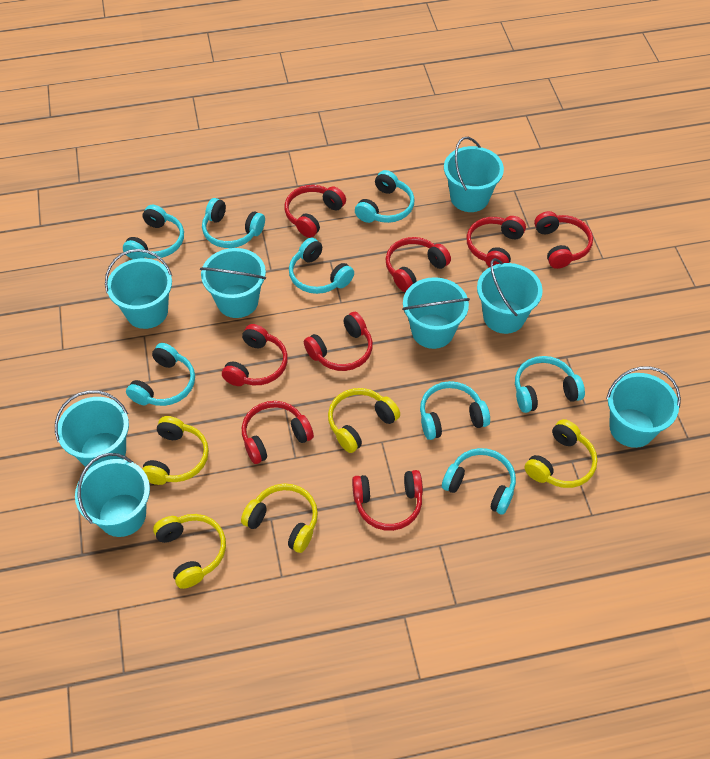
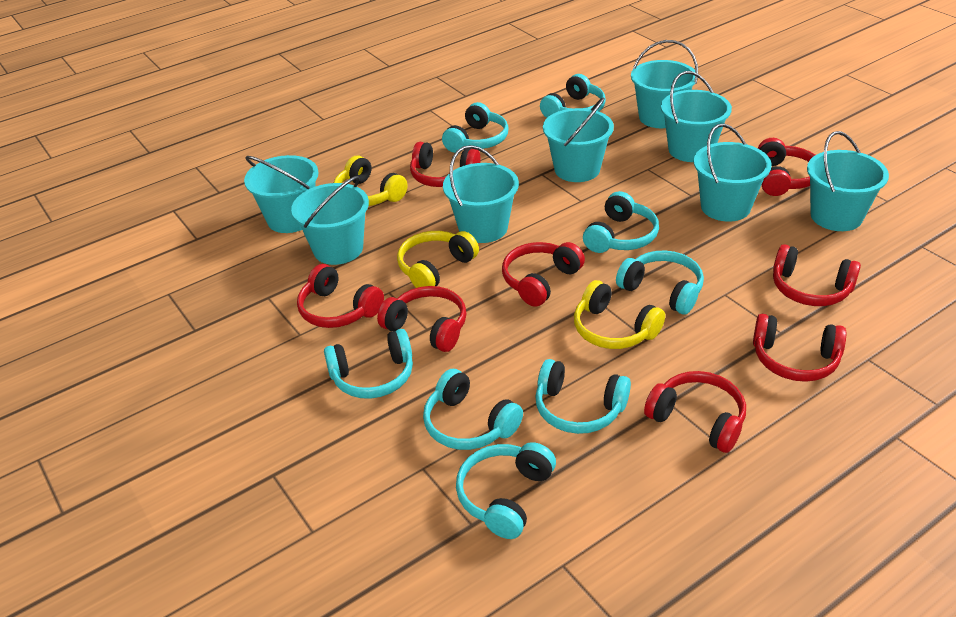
yellow headphones: [142,416,209,485] [153,514,226,589] [241,483,318,553] [328,388,400,453] [525,419,598,488] = 5 -> [334,155,408,206] [397,231,479,288] [574,280,665,349] = 3

